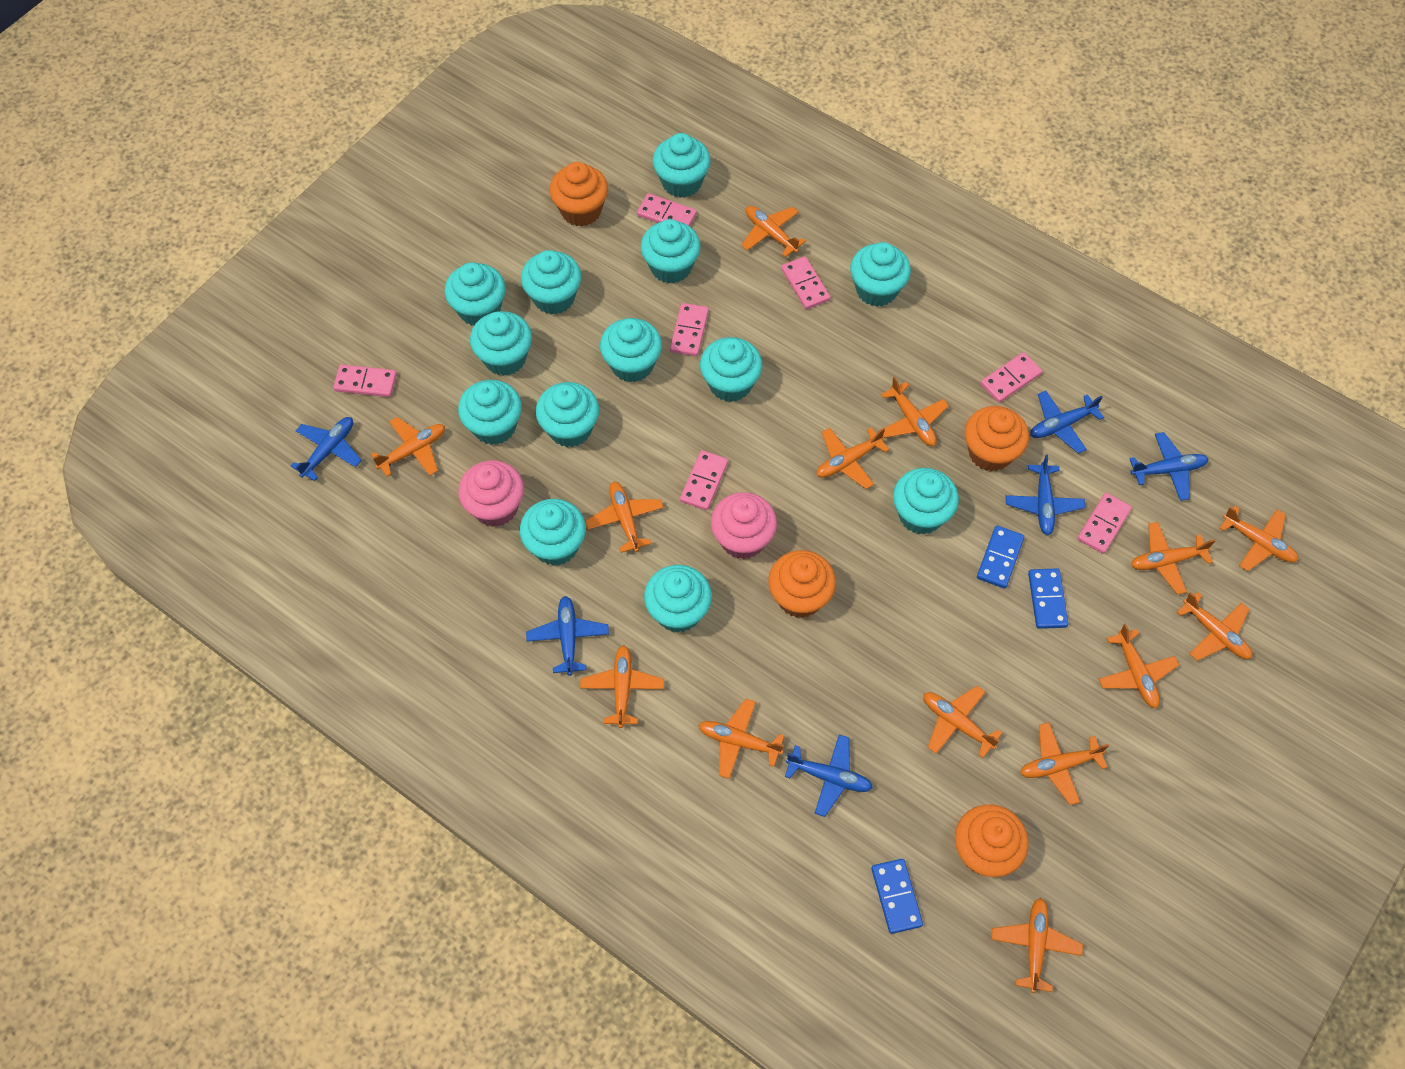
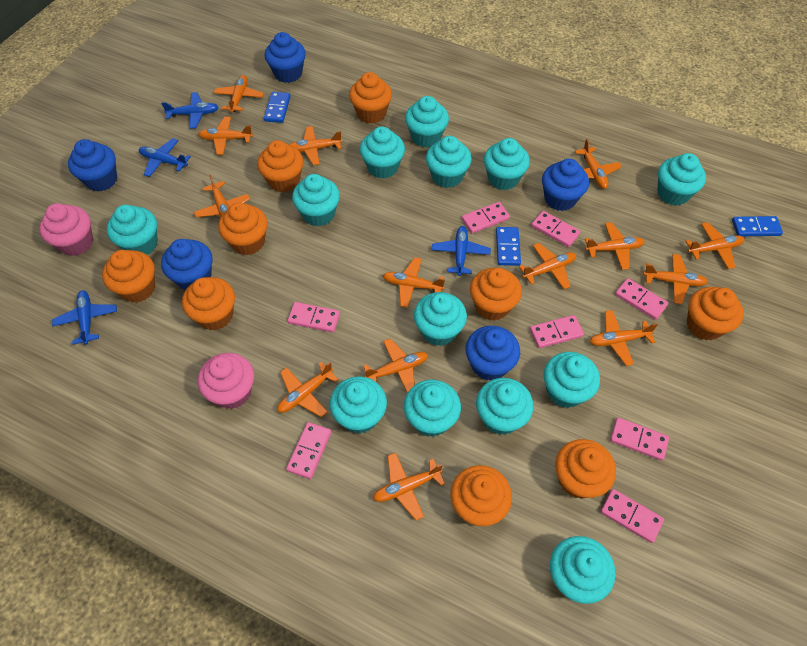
blue cupcake: none = 0 -> [68,139,117,191] [161,239,212,290] [265,32,306,83] [465,326,520,381] [542,159,589,211] = 5
blue plane: [291,417,362,481] [526,596,609,676] [785,735,873,817] [1006,454,1085,535] [1030,391,1104,454] [1129,432,1208,501] = 6 -> [52,290,117,345] [139,138,191,177] [161,92,219,129] [432,226,491,276] = 4
orange cupcake: [549,162,608,227] [768,550,836,618] [955,804,1029,877] [965,406,1029,472] = 4 -> [102,250,155,303] [182,277,235,331] [218,202,268,255] [257,140,303,193] [349,72,392,124] [450,465,512,526] [470,268,522,321] [555,439,616,499] [687,287,744,341] = 9
pink domino: [333,364,397,397] [637,193,697,226] [670,303,709,356] [680,450,728,510] [781,256,830,309] [980,352,1042,402] [1077,493,1132,554] = 7 -> [286,422,332,479] [288,302,340,333] [462,202,510,233] [530,315,584,348] [531,211,580,247] [600,489,664,543] [610,418,669,461] [615,278,668,320] = 8

